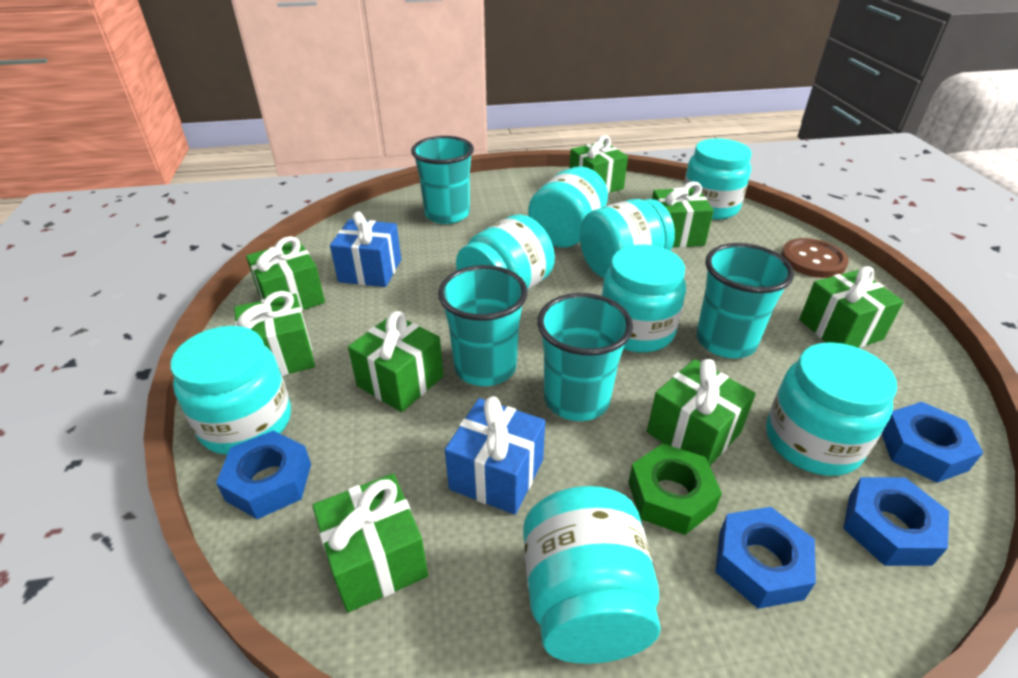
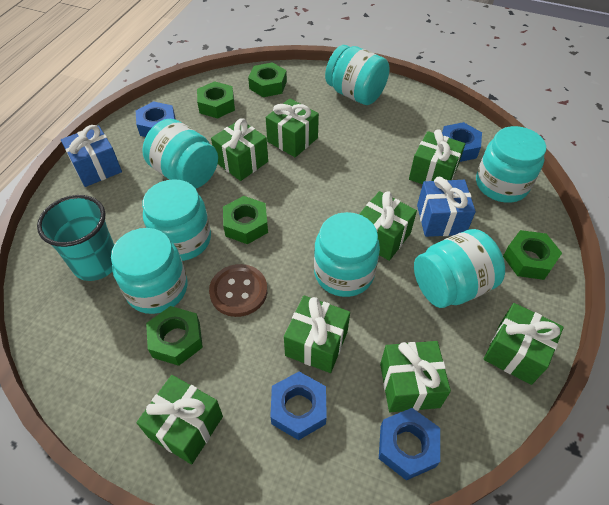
green nut: [629,443,722,535] = 1 -> [146,306,203,366] [197,81,235,118] [223,196,268,244] [248,62,287,97] [503,230,562,280] = 5
turquoise cup: [411,136,474,224] [438,265,528,386] [537,293,633,421] [696,243,794,358] = 4 -> [37,195,114,281] = 1
turquoise jar: [170,326,291,455] [456,214,555,290] [523,486,661,664] [528,166,608,248] [580,199,675,278] [601,245,686,352] [683,139,752,220] [766,342,897,476] = 8 -> [111,228,188,314] [142,119,218,188] [142,179,211,261] [314,212,380,297] [325,45,390,105] [414,229,505,308] [476,126,546,203] = 7

